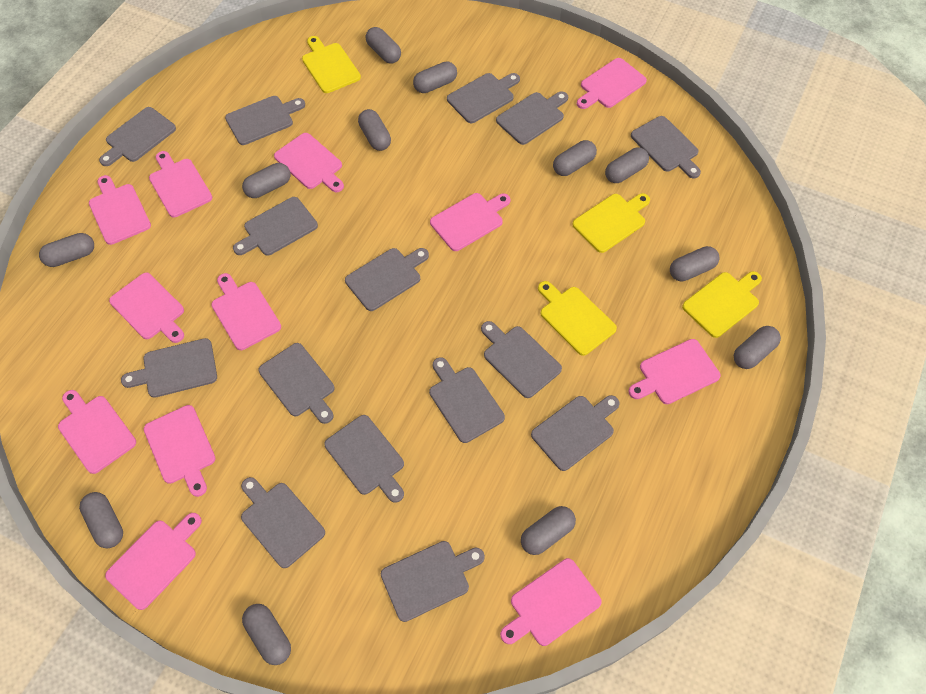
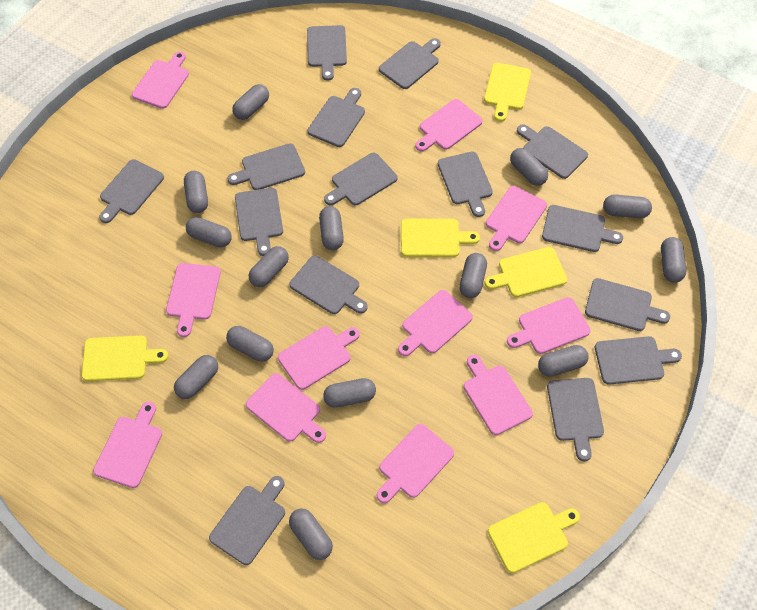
grey capsule: [39,233,94,267] [79,492,123,548] [242,163,291,198] [242,604,291,665] [358,109,391,151] [366,27,401,64] [413,61,457,93] [521,506,576,555] [553,140,597,176] [605,148,649,183] [670,246,720,282] [734,326,781,369] = 12 -> [174,355,218,399] [184,171,208,213] [186,217,232,248] [226,326,274,362] [232,84,269,120] [249,246,289,287] [289,509,333,560] [319,206,344,250] [323,378,376,408] [459,253,487,298] [510,148,548,186] [538,345,588,377] [603,194,652,218] [661,237,686,283] = 14
pink cutting board: [58,390,136,474] [89,175,151,245] [105,513,202,610] [109,272,184,343] [144,405,216,497] [149,151,212,217] [211,273,281,350] [274,133,344,192] [430,193,510,251] [500,558,602,646] [577,58,647,109] [629,339,721,404] = 12 -> [93,401,162,488] [132,51,189,109] [166,263,221,337] [246,373,326,443] [278,326,360,390] [377,424,454,503] [398,290,473,356] [415,99,483,152] [464,355,533,435] [486,186,547,251] [507,297,591,354] = 11
yellow cutting board: [302,36,361,93] [538,281,617,356] [572,193,650,253] [682,271,762,338] = 4 -> [82,336,168,381] [401,219,480,257] [484,63,531,121] [484,247,567,297] [488,502,580,573] = 5

